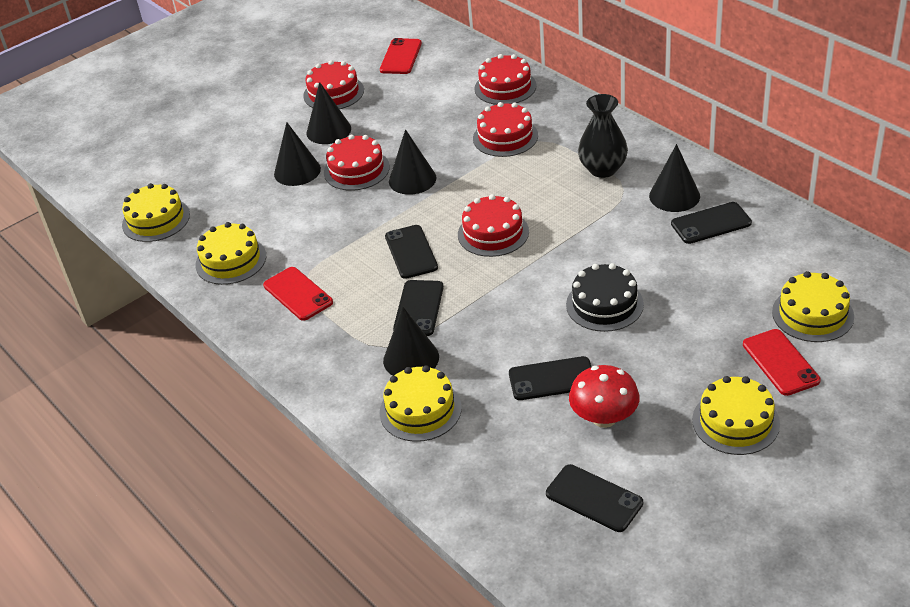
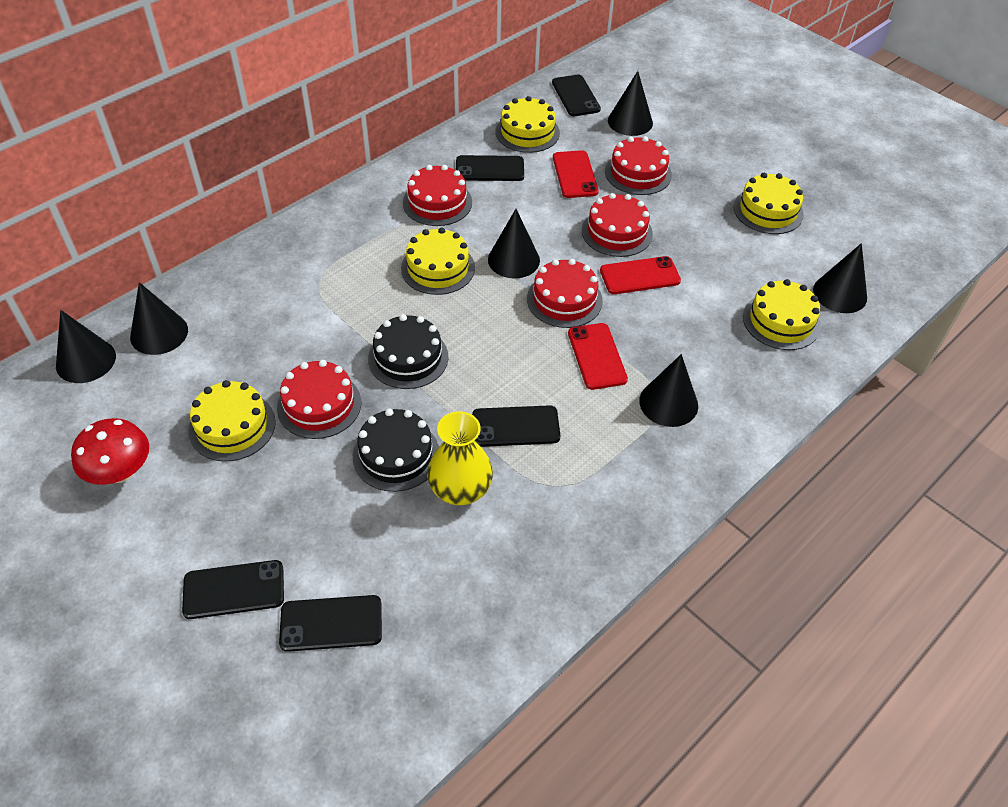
black cake: [566,263,644,332] = 1 -> [353,409,439,492] [368,314,448,389] = 2
black cone: [274,122,321,186] [306,82,351,144] [383,307,439,376] [389,129,437,195] [649,144,700,212] = 5 -> [56,310,116,383] [130,282,188,355] [488,209,540,278] [608,71,653,136] [639,354,698,427] [813,243,867,313] = 6
black vase: [578,94,628,178] = 1 -> none = 0
yellow vase: none = 0 -> [427,411,493,505] = 1

